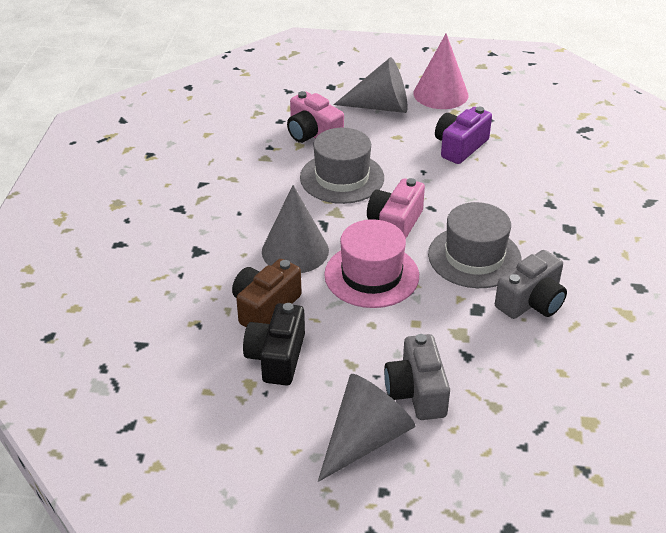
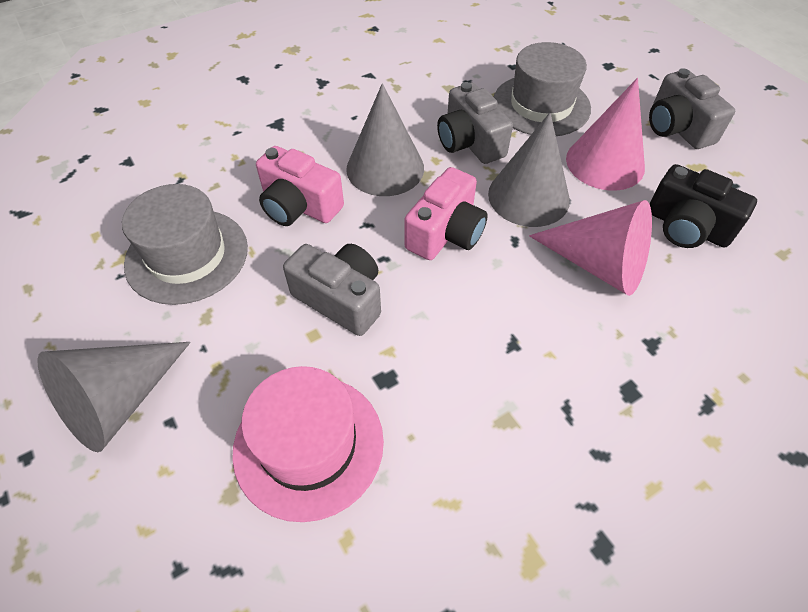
brown camera: [232,259,301,327] = 1 -> none = 0
grey camera: [384,334,450,420] [495,250,567,319] = 2 -> [283,244,381,336] [437,82,513,164] [649,68,735,149] = 3
pink cone: [413,33,468,109] = 1 -> [529,200,652,296] [566,78,645,191] = 2
purple camera: [435,107,492,164] = 1 -> none = 0

